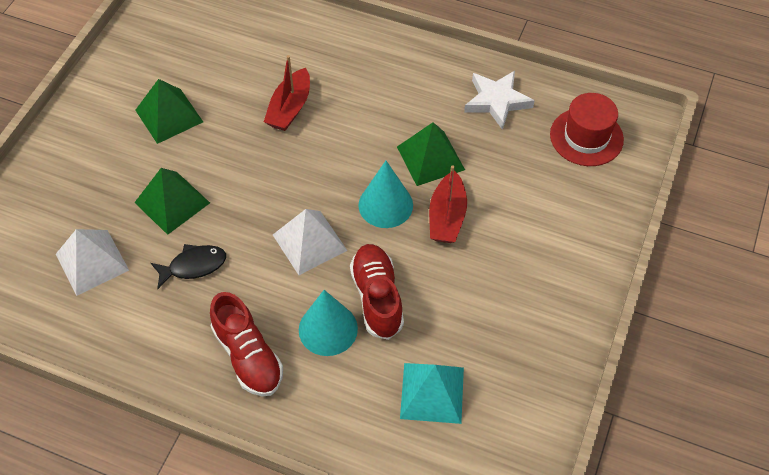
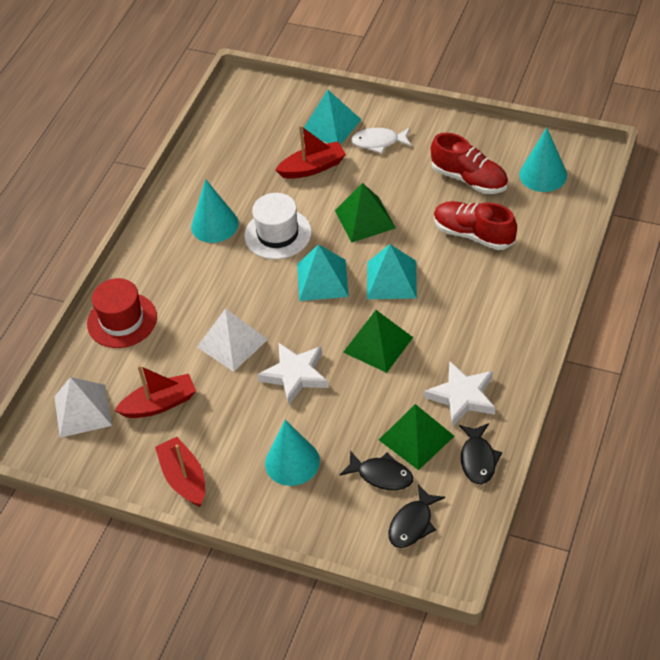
black fish: [151,244,226,289] = 1 -> [339,451,413,490] [389,485,445,548] [459,423,502,484] = 3
red boat: [264,55,310,131] [429,165,467,243] = 2 -> [115,365,196,418] [155,437,205,507] [275,125,346,179] = 3
turquoise cone: [299,290,358,356] [359,161,413,228] = 2 -> [191,179,239,243] [265,420,320,486] [519,128,567,192] = 3
turquoise pyramid: [400,363,464,424] = 1 -> [297,244,349,301] [302,90,362,145] [367,244,417,299] = 3
white fish: none = 0 -> [351,128,411,153] = 1
white hat: none = 0 -> [244,193,312,259] = 1
white star: [464,71,535,130] = 1 -> [257,342,329,405] [424,361,495,427] = 2

